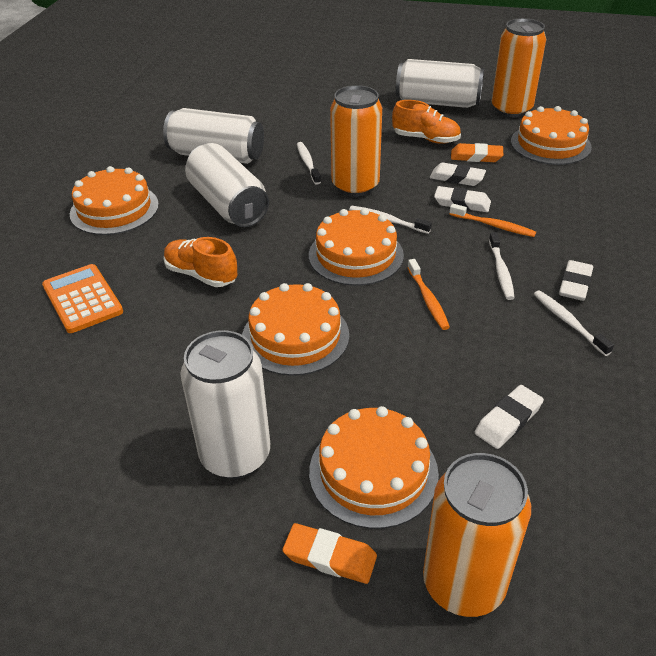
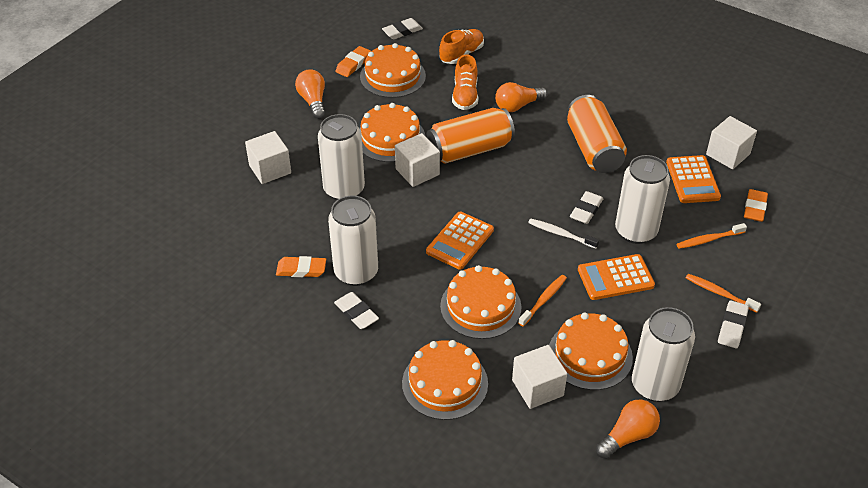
orange calculator: [42,264,123,333] = 1 -> [426,212,494,270] [578,254,655,300] [666,155,721,203] = 3
orange can: [330,85,382,197] [423,453,531,617] [492,18,546,118] = 3 -> [426,108,515,164] [567,95,627,173] = 2
orange eraser: [283,523,377,584] [451,143,503,162] = 2 -> [276,256,326,277] [335,46,371,77] [744,189,768,222] = 3
orange light bulb: none = 0 -> [295,69,325,119] [495,82,548,112] [596,399,660,459] = 3
orange toothbrush: [407,259,450,330] [450,204,536,237] = 2 -> [518,275,567,326] [676,223,747,249] [686,274,761,313] = 3
white cube: none = 0 -> [245,131,291,184] [395,133,440,187] [512,345,567,409] [706,116,757,169] = 4
white toothbrush: [297,142,321,185] [349,206,432,234] [489,232,515,300] [534,290,614,356] = 4 -> [528,219,599,249] = 1

